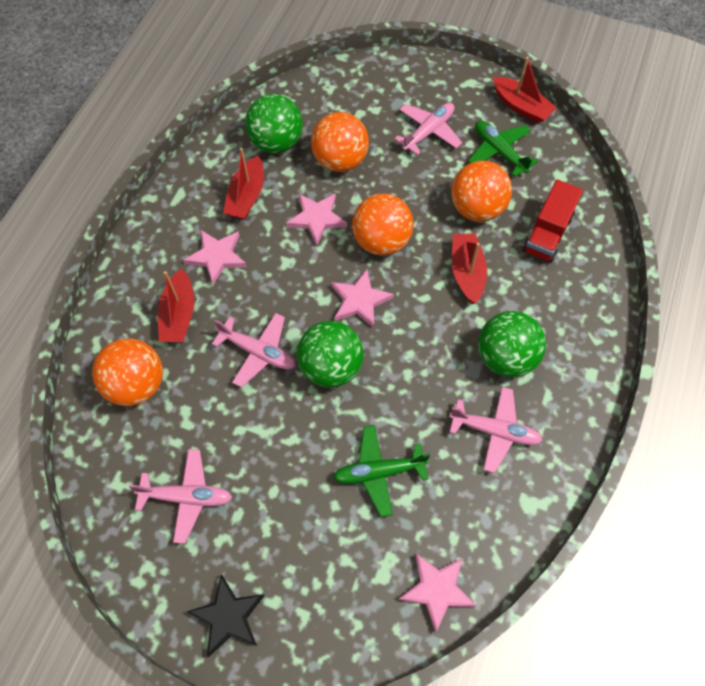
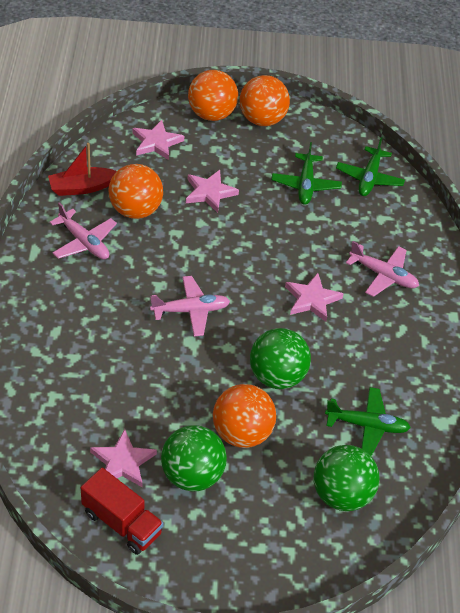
black star: [186,574,265,657] = 1 -> none = 0
green plane: [333,425,430,517] [468,121,538,177] = 2 -> [271,142,342,205] [325,387,411,456] [336,137,405,196] = 3
pink plane: [129,449,232,543] [212,313,296,388] [395,103,462,155] [449,387,543,473] = 4 -> [49,202,117,259] [150,276,230,336] [346,241,419,297] = 3
red boat: [158,269,194,342] [223,148,264,220] [452,233,487,304] [493,57,557,124] = 4 -> [48,143,117,196] = 1

